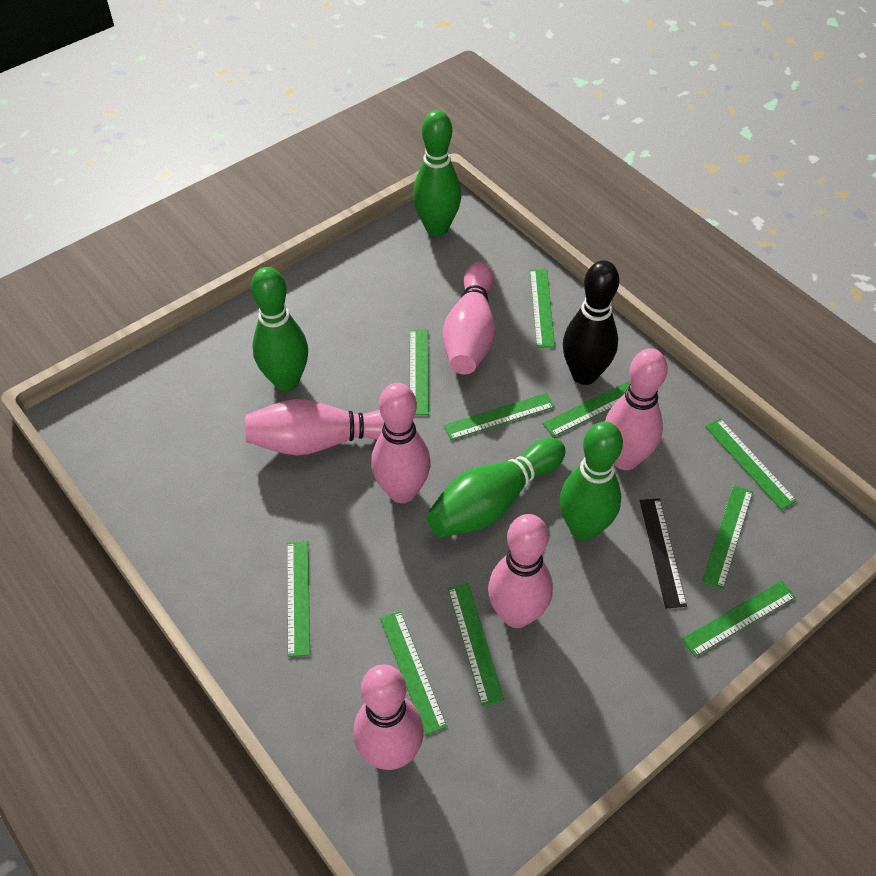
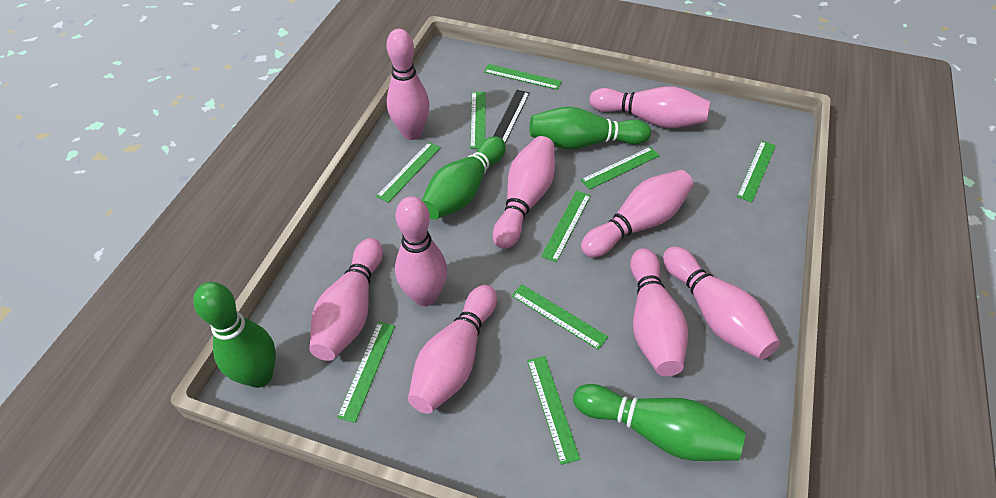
black bowling pin: [563,260,619,385] = 1 -> none = 0
green ruler: [287,541,310,657] [380,611,447,735] [410,330,429,415] [444,393,555,440] [448,583,504,706] [530,269,555,348] [543,381,630,437] [682,581,796,657] [702,485,753,590] [705,418,797,510] = 10 -> [337,322,395,423] [376,142,441,203] [470,92,486,149] [484,64,562,90] [512,284,608,350] [527,356,580,465] [541,191,591,262] [581,147,660,190] [737,141,776,202] = 9
pink bowling pin: [245,399,384,455] [354,664,424,770] [371,383,431,503] [443,262,495,374] [488,514,553,628] [605,348,668,470] = 6 -> [310,238,383,361] [386,29,430,140] [395,196,447,306] [408,285,497,414] [493,136,555,249] [581,170,693,258] [589,86,711,128] [630,248,688,376] [663,246,780,360] = 9

